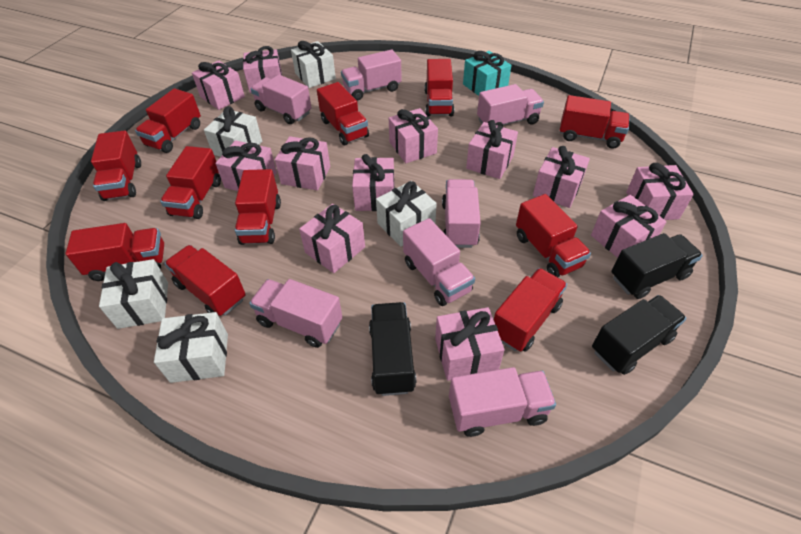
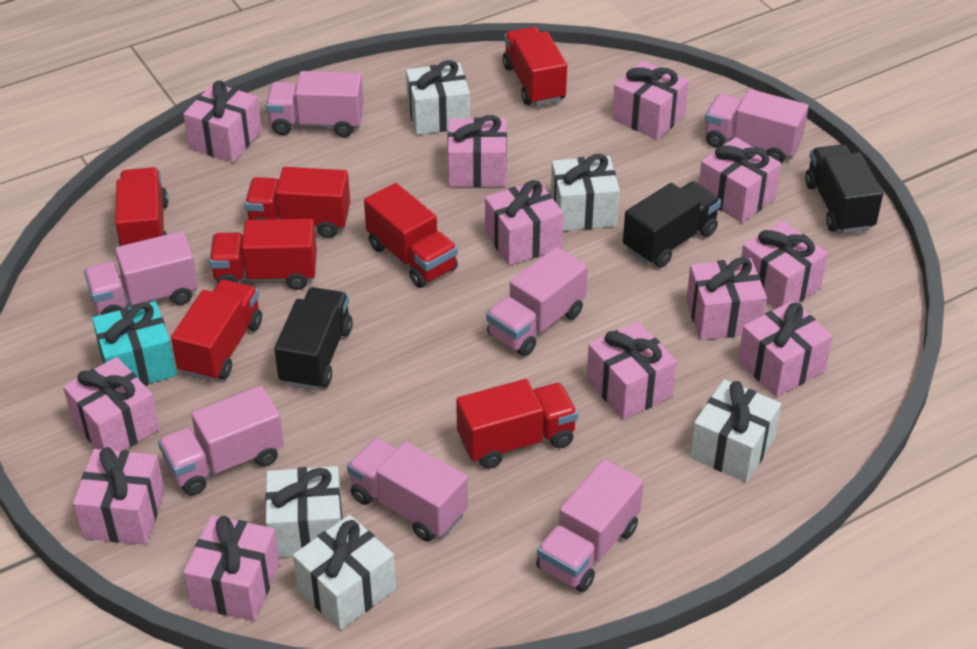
red truck: [65,223,164,281] [91,130,141,201] [135,88,201,153] [160,146,221,219] [164,245,246,316] [235,169,281,245] [317,82,369,145] [425,59,454,117] [494,268,567,352] [516,194,591,277] [560,95,630,149] = 11 -> [115,167,168,247] [171,280,262,382] [209,219,317,290] [245,167,350,238] [364,183,458,288] [456,379,578,469] [503,27,567,106] = 7

